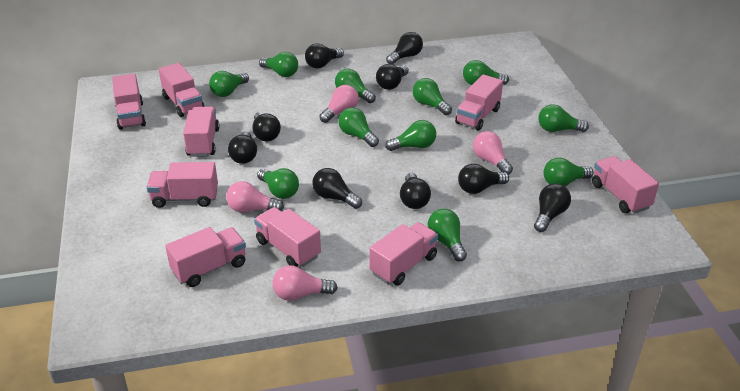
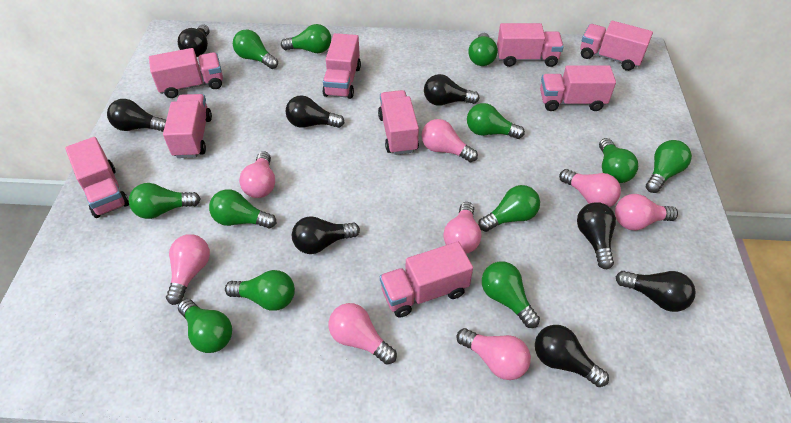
black light bulb: [228,131,257,164] [252,112,281,141] [305,43,344,69] [312,168,362,209] [376,64,409,90] [386,32,423,64] [400,173,431,209] [458,164,509,194] [534,183,571,232] = 9 -> [107,99,166,132] [178,24,210,57] [285,96,345,128] [292,216,360,254] [424,74,480,106] [535,325,609,387] [577,202,616,269] [616,271,696,312] = 8
green light bulb: [209,71,249,97] [257,168,299,199] [259,52,298,77] [335,69,376,103] [338,107,379,147] [385,120,436,151] [413,78,452,115] [428,209,467,262] [463,60,509,85] [538,104,589,132] [543,158,593,186] = 11 -> [129,183,201,219] [178,299,232,353] [209,189,276,228] [225,270,295,311] [233,30,278,69] [281,24,331,53] [467,103,525,139] [469,33,498,66] [478,185,540,232] [482,261,540,328] [599,138,638,183] [646,140,692,193] = 12
pink light bulb: [226,181,284,212] [272,265,338,301] [319,85,359,123] [473,131,513,175] = 4 -> [166,234,210,305] [239,151,275,198] [329,303,397,365] [421,119,478,162] [443,202,481,254] [456,328,531,380] [559,169,621,207] [615,194,678,230] = 8

